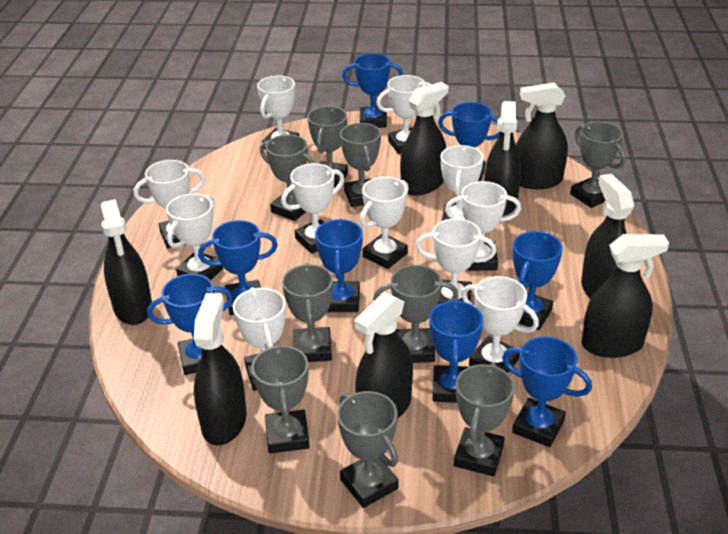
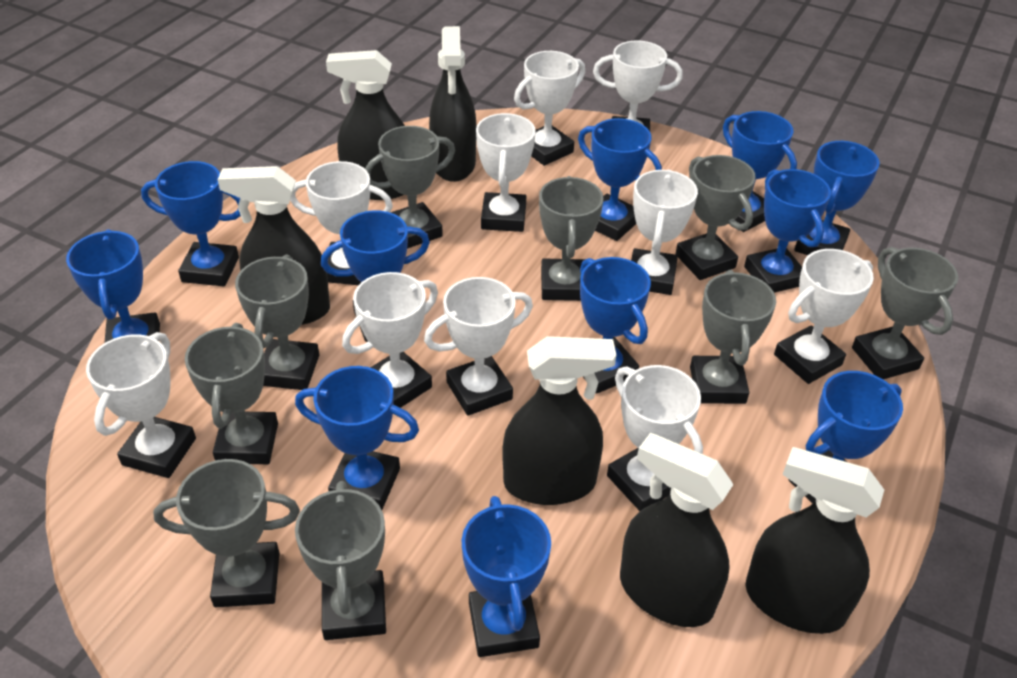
black spray bottle: [101,199,152,325] [194,293,247,445] [355,292,413,419] [400,82,448,196] [485,101,521,216] [516,82,568,189] [581,174,634,299] [582,234,669,358] = 8 -> [218,166,330,325] [326,50,405,200] [429,26,477,182] [502,336,616,505] [620,433,734,627] [745,447,884,634] = 6
blue trophy: [147,274,233,375] [198,220,278,315] [315,219,363,312] [342,53,403,128] [429,299,483,403] [438,102,500,181] [502,336,592,447] [512,231,563,330] = 8 -> [66,229,160,343] [141,161,241,286] [295,366,419,510] [321,210,430,342] [462,496,551,657] [578,118,662,241] [580,257,651,393] [723,111,797,232] [744,169,831,293] [788,371,903,504] [794,141,880,255] = 11
white trophy: [134,160,205,248] [166,194,223,280] [233,287,286,391] [257,75,299,149] [281,163,344,254] [360,177,409,269] [376,75,431,154] [416,218,496,304] [441,145,484,221] [445,181,521,271] [461,276,539,373] = 11 -> [86,332,196,478] [290,161,393,285] [342,272,438,408] [424,277,533,416] [476,113,536,232] [514,51,585,166] [593,41,683,131] [607,365,703,511] [631,169,698,295] [774,249,874,384] = 10

